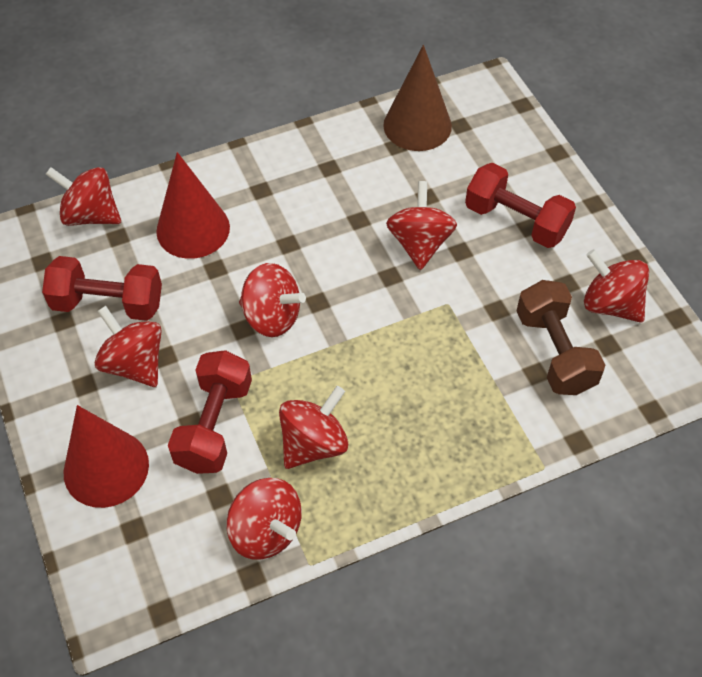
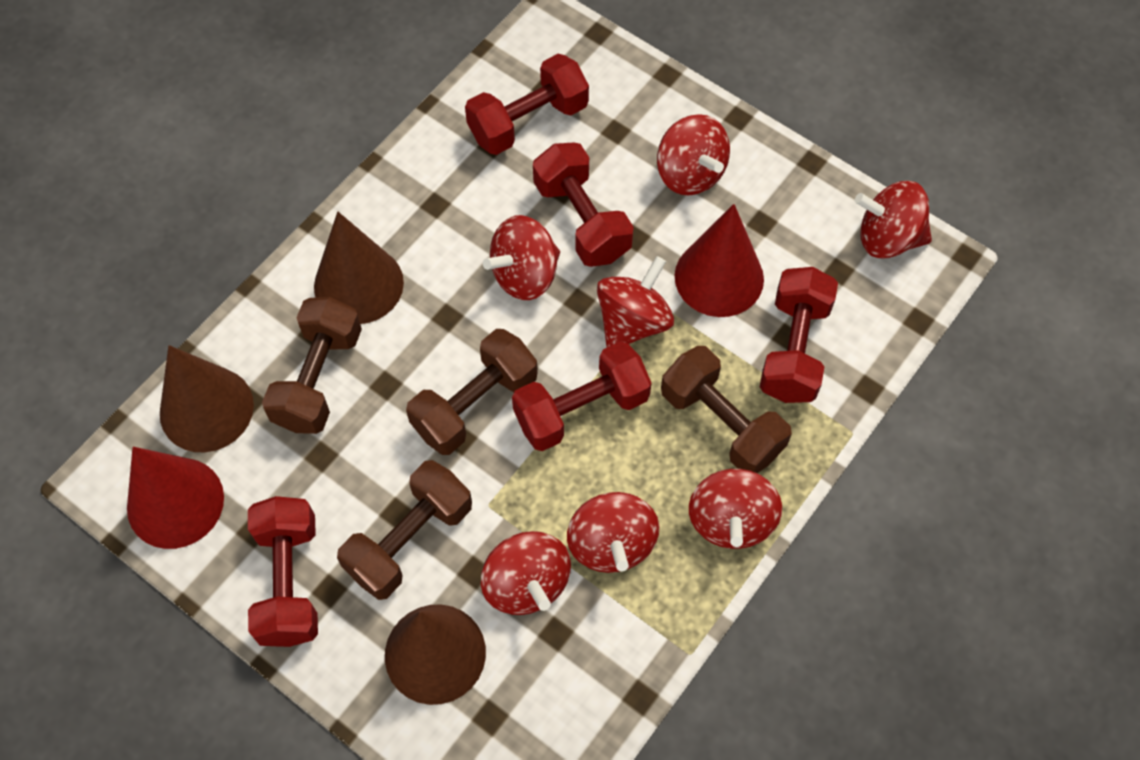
brown cone: [383,45,452,151] = 1 -> [160,345,254,452] [314,212,404,324] [385,604,486,705] = 3
brown dumbbell: [517,280,605,395] = 1 -> [262,297,362,434] [337,460,472,600] [406,329,538,455] [661,346,792,473] = 4
red dumbbell: [42,256,162,321] [168,350,252,474] [465,163,576,248] = 3 -> [248,496,318,647] [465,54,589,155] [512,342,652,451] [533,143,634,267] [760,267,838,403] = 5

